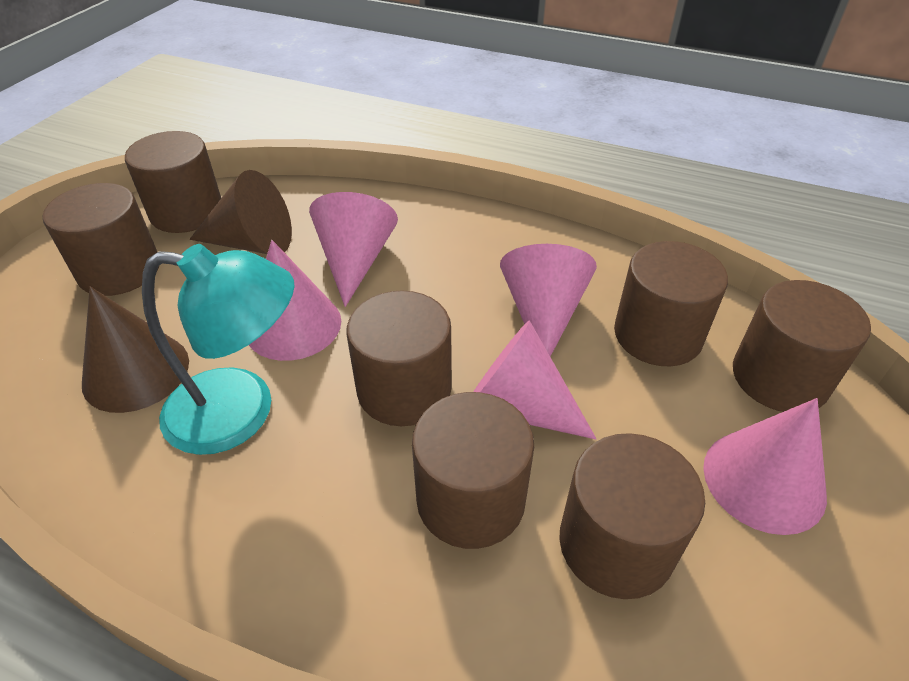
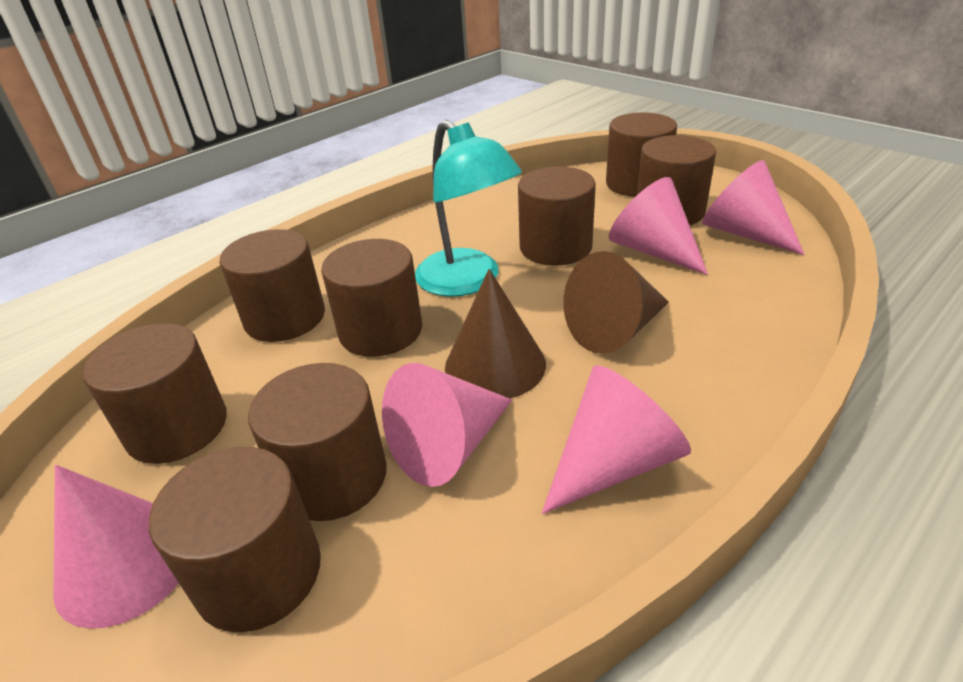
brown cylinder: [43,183,159,296] [125,131,221,233] [347,291,452,426] [412,392,534,549] [559,433,705,599] [614,241,728,366] [733,280,871,412] = 7 -> [83,323,227,464] [149,447,321,632] [220,229,325,342] [248,363,387,521] [321,239,422,357] [518,167,596,266] [606,112,677,197] [637,135,716,225] = 8

